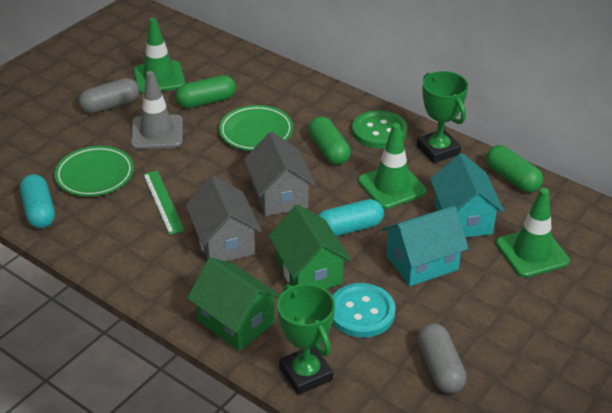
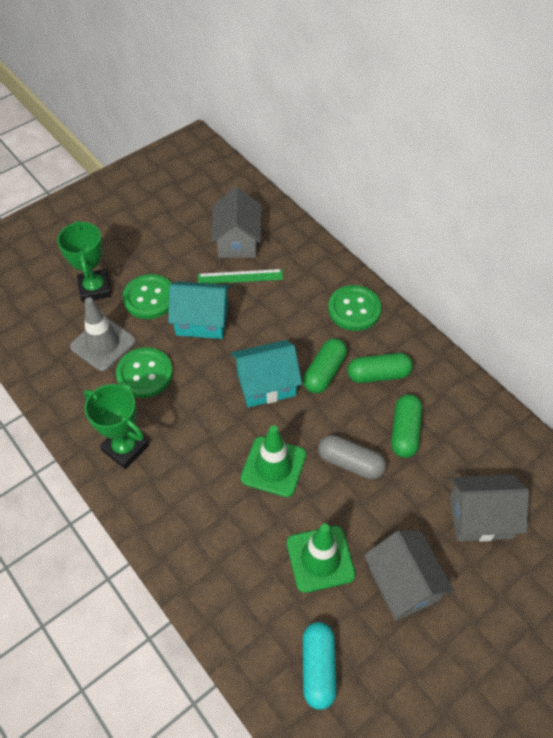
green button: [352,110,407,149] = 1 -> [116,347,173,398] [123,274,172,319] [328,285,382,331] = 3
green house: [187,257,280,351] [268,205,351,289] = 2 -> none = 0
green plate: [55,146,134,196] [219,105,293,151] = 2 -> none = 0
green traffic cone: [134,18,185,93] [358,123,426,209] [496,188,570,278] = 3 -> [241,426,306,497] [287,524,356,593] = 2
grey capsule: [79,78,139,114] [418,323,467,394] = 2 -> [318,435,386,479] = 1
grey house: [186,176,262,262] [244,132,315,216] = 2 -> [211,187,262,258] [364,531,454,621] [449,475,529,542] = 3
turquoise button: [332,283,395,338] = 1 -> none = 0
turquoise capsule: [20,174,55,229] [318,199,384,236] = 2 -> [303,622,337,710] = 1

